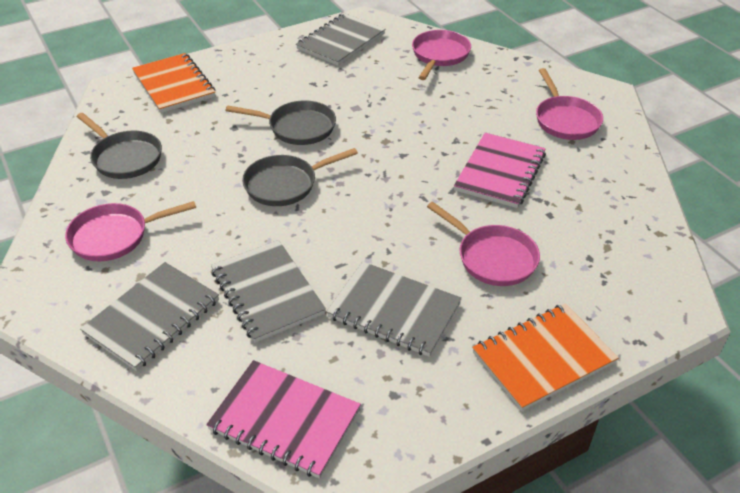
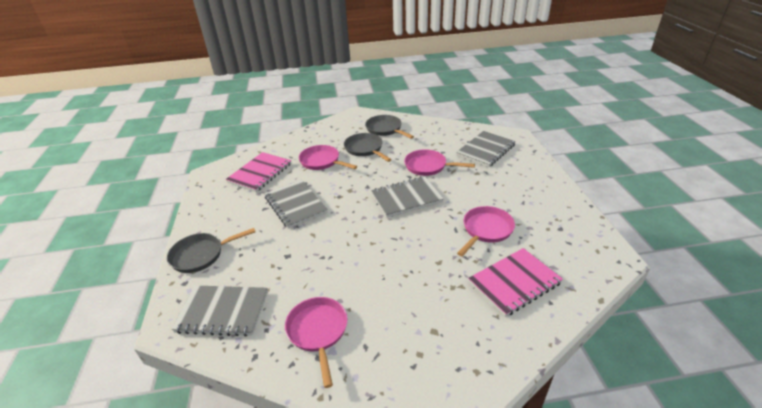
orange notebook: [132,53,215,113] [472,303,618,411] = 2 -> none = 0

